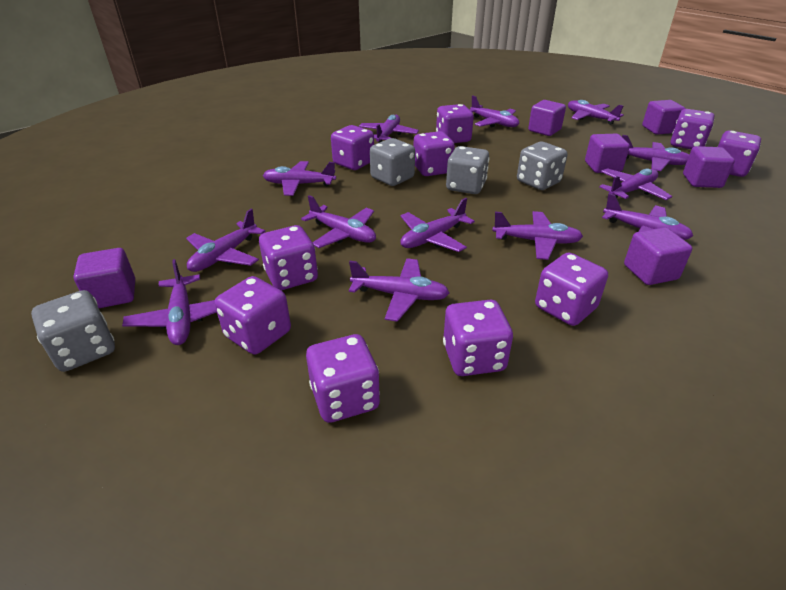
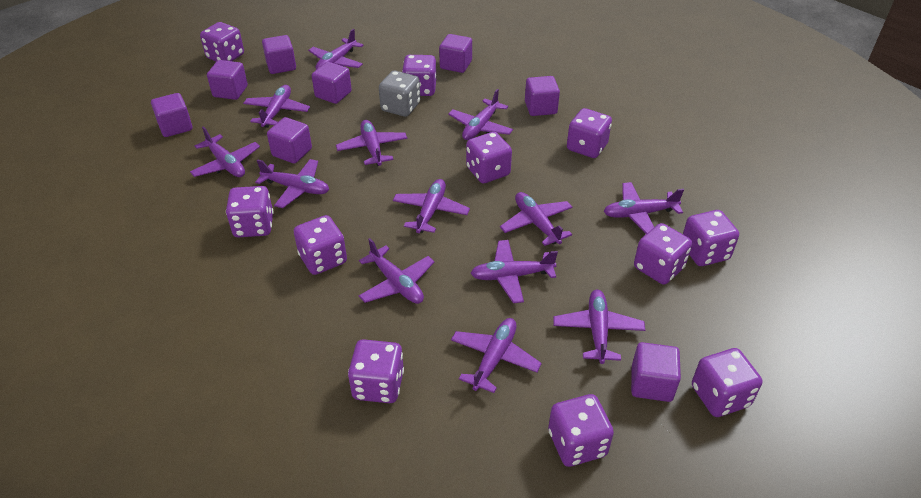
grey dice: [31,290,115,372] [370,138,415,186] [446,146,489,194] [517,142,567,190] = 4 -> [379,71,420,117] = 1
purple cube: [74,248,135,308] [528,100,566,136] [585,134,630,173] [624,227,692,285] [642,100,686,135] [683,146,735,188] = 6 -> [151,93,193,137] [207,60,248,100] [262,35,296,74] [267,117,312,164] [312,62,352,104] [439,34,472,73] [525,76,560,116] [631,342,681,402] = 8
purple dice: [215,276,291,354] [259,225,318,290] [306,334,380,423] [331,125,374,170] [414,131,455,176] [436,104,474,143] [443,300,513,376] [535,252,608,326] [670,109,714,149] [718,130,761,177] = 10 -> [200,22,244,61] [226,186,274,238] [294,215,347,275] [348,339,404,403] [402,55,436,96] [466,132,512,183] [548,394,614,467] [567,108,612,158] [634,223,692,284] [683,210,739,266] [692,348,762,417] = 11

